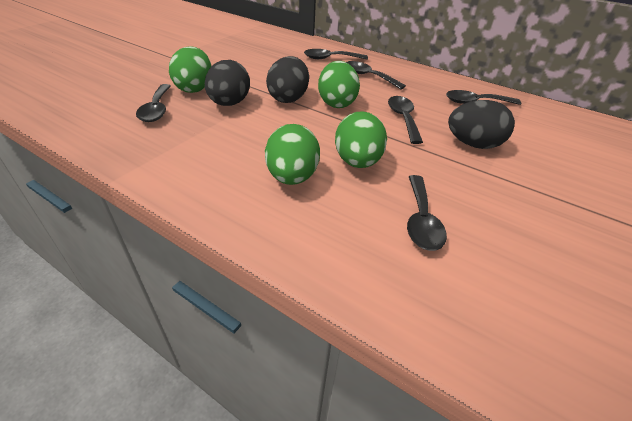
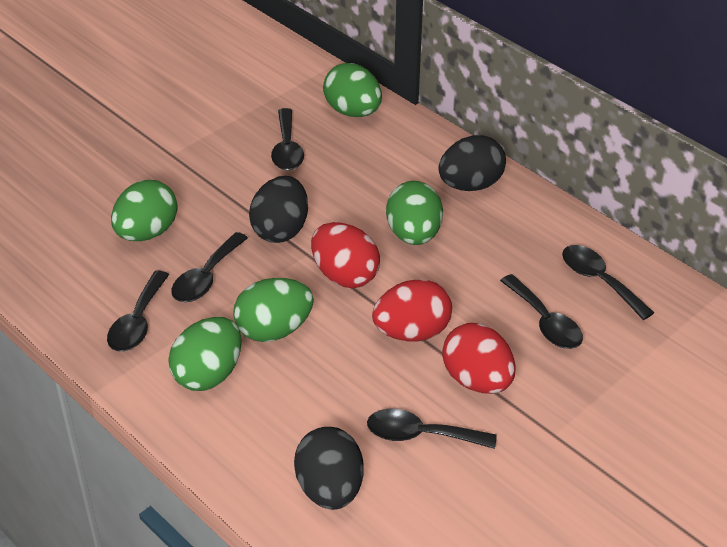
green egg: [169,46,211,93] [265,124,320,185] [318,61,360,108] [335,111,387,168] = 4 -> [111,180,178,241] [168,317,242,391] [233,278,314,342] [323,63,382,117] [386,181,443,245] = 5
red egg: none = 0 -> [311,222,380,288] [372,279,452,341] [442,323,516,394] = 3

